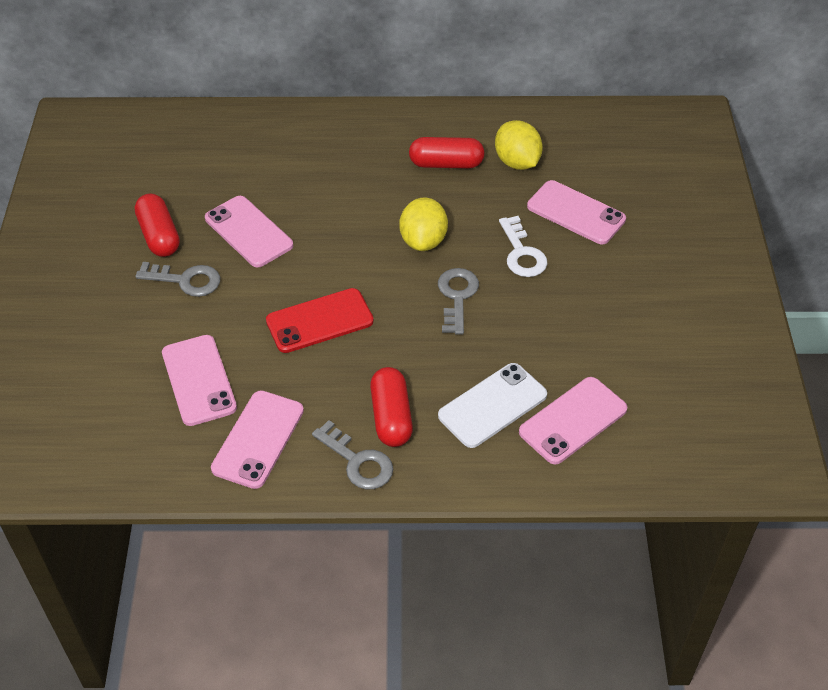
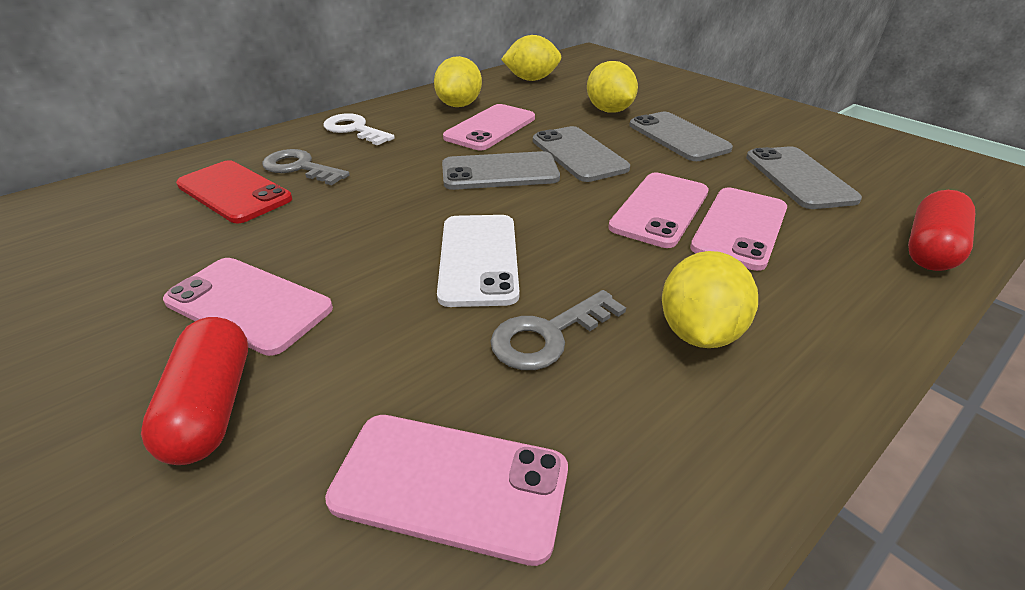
grey key: [135,262,220,297] [312,420,393,489] [438,268,479,335] = 3 -> [262,149,350,185] [490,290,626,370] = 2
grey phone: none = 0 -> [442,151,560,190] [533,126,630,182] [630,111,733,161] [746,146,862,209] = 4
red capsule: [135,193,180,257] [370,367,413,447] [409,137,485,168] = 3 -> [141,317,248,465] [908,190,975,271] = 2
yellow lemon: [399,198,448,251] [495,120,543,170] = 2 -> [434,56,482,107] [501,35,561,81] [587,61,638,113] [662,251,758,348] = 4

